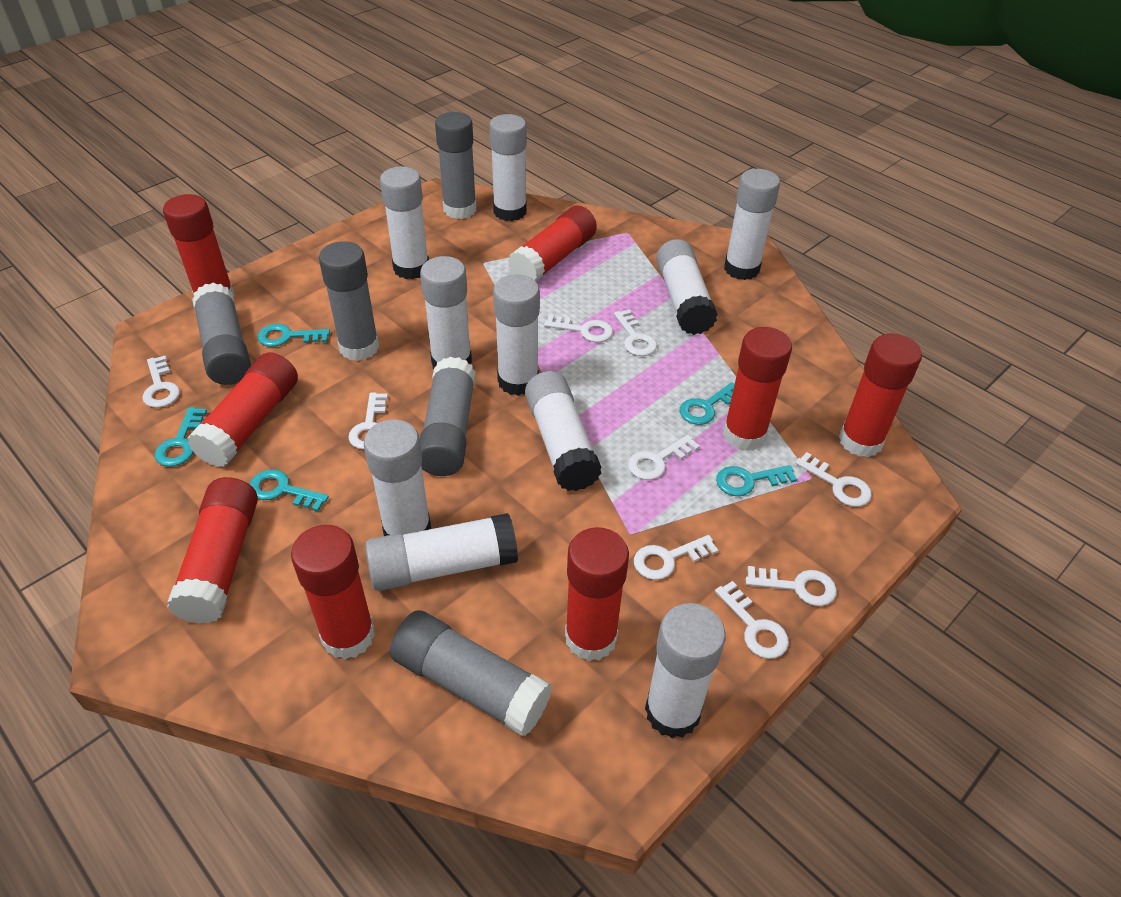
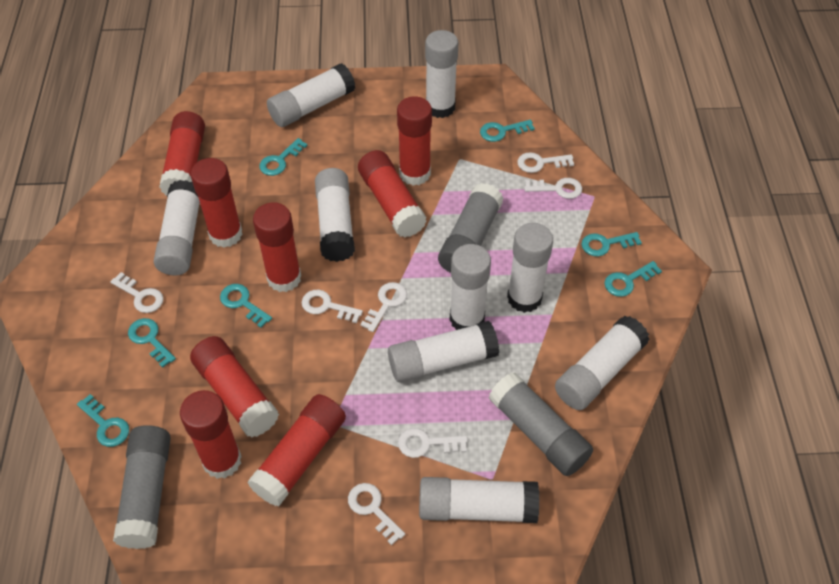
grey glue stick: [192,283,251,385] [319,241,379,361] [390,610,552,736] [420,357,476,476] [435,112,476,219] = 5 -> [113,425,171,549] [438,183,504,273] [489,373,593,476] = 3
turquoise key: [155,407,207,467] [250,469,329,512] [258,324,330,347] [680,382,735,425] [716,465,797,496] = 5 -> [77,394,129,447] [128,318,176,368] [220,284,272,328] [259,138,308,176] [480,120,535,142] [581,232,642,256] [604,261,662,297] = 7
white glue stick: [364,419,431,536] [365,513,518,591] [380,167,429,279] [420,256,472,369] [489,114,527,221] [493,274,540,396] [525,371,602,491] [645,603,726,738] [656,239,718,335] [724,169,780,280] = 10 -> [154,180,200,275] [267,63,355,127] [315,168,355,262] [388,321,499,382] [419,477,539,523] [425,30,459,118] [450,244,491,330] [507,223,553,313] [555,316,650,410] = 9
white key: [142,356,180,408] [348,392,388,450] [544,314,613,342] [614,310,657,356] [628,435,700,480] [634,535,718,580] [715,581,789,659] [746,566,837,606] [795,452,872,507] = 9 -> [110,272,164,313] [301,290,363,323] [348,483,405,545] [360,282,407,332] [398,428,468,458] [517,152,574,173] [524,178,582,199] = 7

